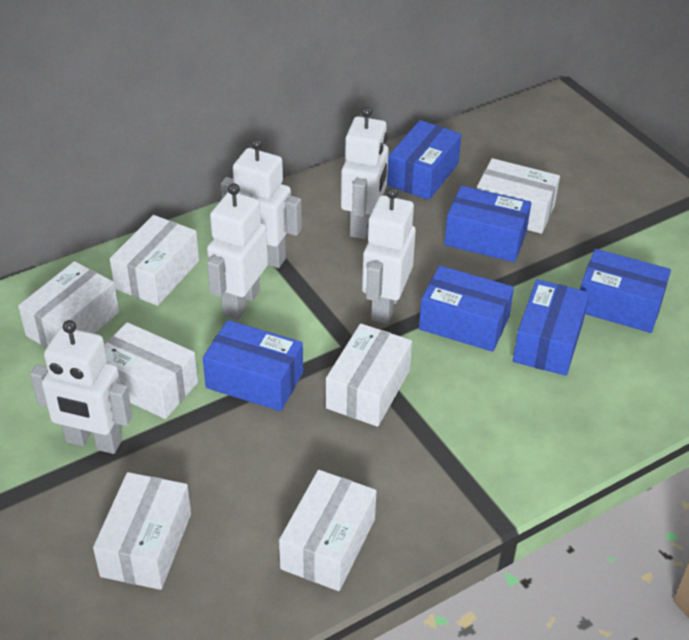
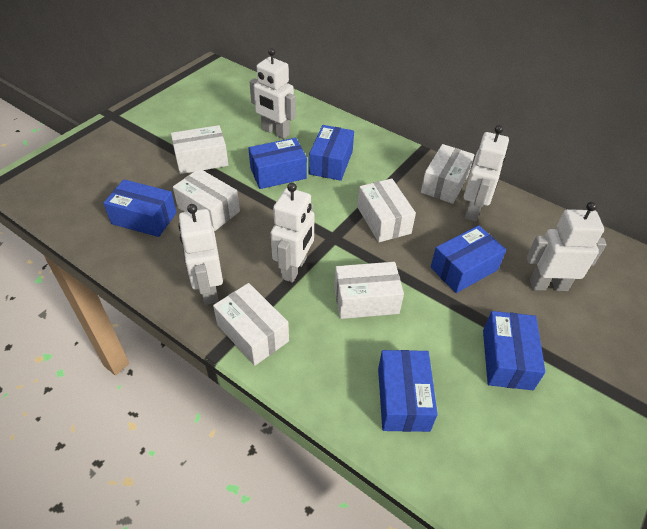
white box: [18,261,119,348] [93,472,191,590] [104,322,198,419] [110,215,199,306] [279,470,377,591] [326,324,412,427] [477,158,560,234] = 7 -> [171,125,228,174] [173,168,240,231] [213,283,289,366] [334,262,404,319] [357,178,416,242] [421,144,474,204] = 6

